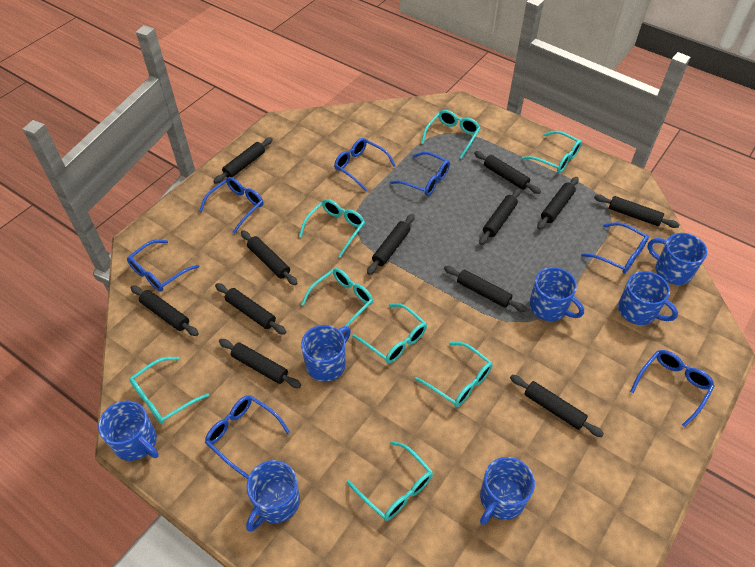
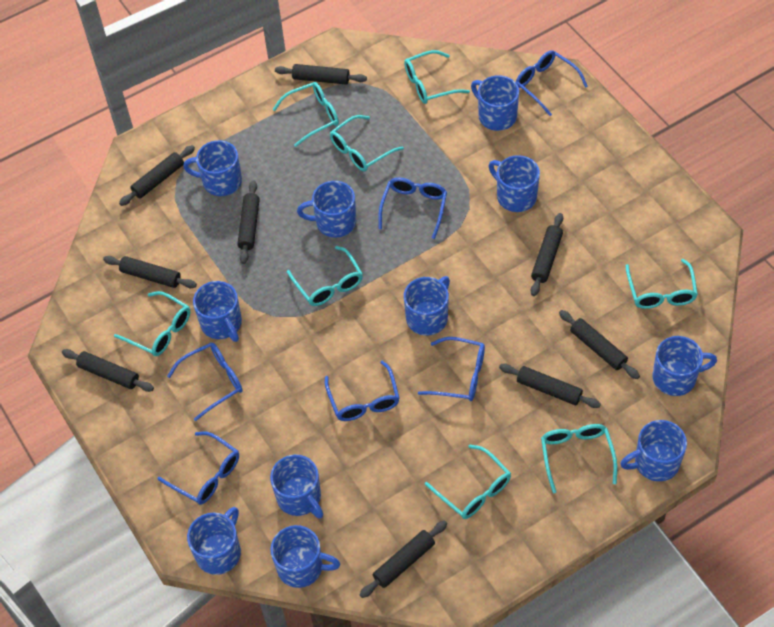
black rolling pin: [130,285,199,336] [213,137,273,184] [215,283,286,335] [219,339,301,388] [241,230,297,285] [367,214,415,275] [444,266,527,312] [474,151,541,194] [479,188,521,245] [510,375,604,437] [537,177,579,230] [594,194,680,228] = 12 -> [62,349,154,392] [103,256,197,288] [119,145,195,206] [237,180,260,264] [275,64,367,85] [359,520,447,598] [499,364,601,408] [531,213,563,296] [559,310,640,379] = 9
blue glasses: [127,240,199,292] [199,177,263,234] [205,395,290,479] [334,138,396,191] [390,152,450,196] [581,222,649,274] [630,350,715,427] = 7 -> [158,432,239,504] [167,343,243,421] [325,361,400,421] [378,178,447,239] [418,337,485,401] [516,50,588,116] = 6
blue mug: [98,400,159,461] [246,460,300,532] [301,325,351,382] [480,457,535,525] [529,267,584,321] [618,271,678,325] [647,233,707,285] = 7 -> [183,140,242,196] [187,507,241,575] [193,281,242,342] [270,455,323,519] [270,525,340,588] [297,181,356,238] [404,276,450,336] [471,75,519,131] [489,155,540,212] [620,420,687,481] [652,336,717,396] = 11

